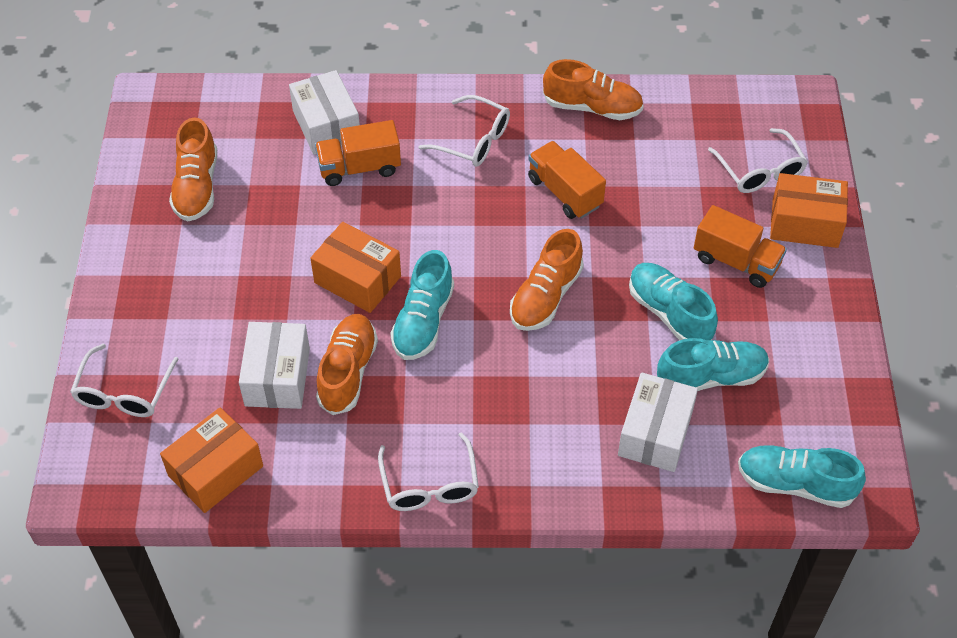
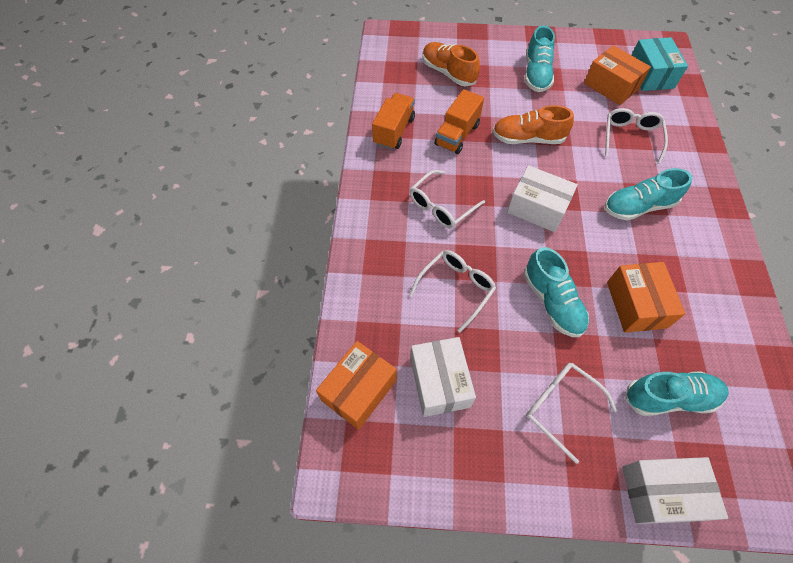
orange shoe: [169,117,217,221] [316,314,378,415] [510,229,584,331] [543,59,644,120] = 4 -> [423,42,480,86] [492,105,574,144] = 2
orange truck: [315,120,401,186] [528,141,606,219] [694,205,787,288] = 3 -> [372,93,415,150] [435,89,484,154] = 2
turquoise box: none = 0 -> [632,37,688,91] = 1

